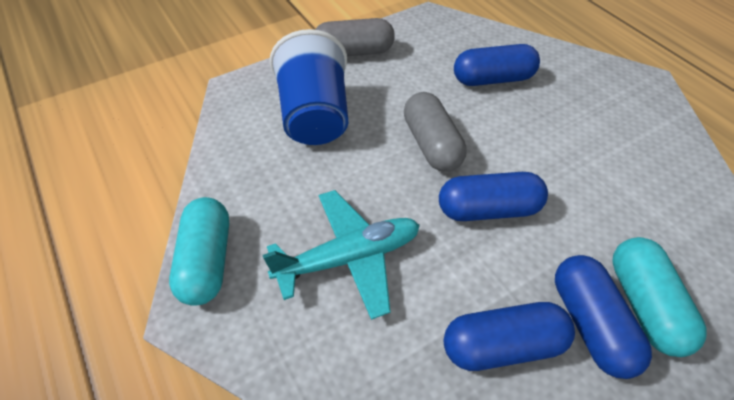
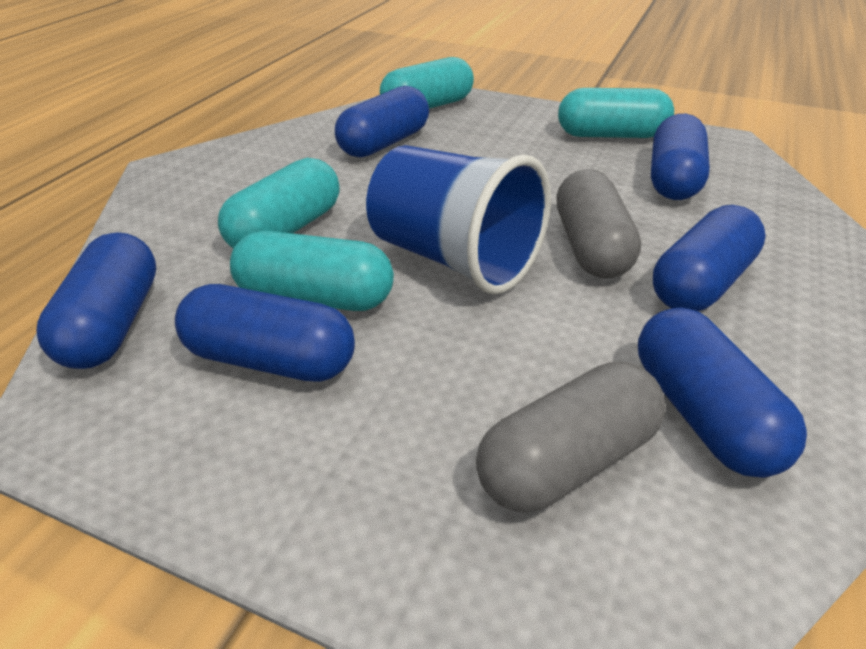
blue capsule: [439,172,548,221] [444,302,575,371] [454,44,540,86] [555,255,652,379] = 4 -> [36,232,157,369] [175,284,355,382] [335,86,429,158] [638,307,807,478] [651,114,710,200] [653,205,766,311] = 6
turquoise capsule: [169,197,229,306] [612,237,707,357] = 2 -> [218,158,340,249] [230,231,394,311] [380,57,474,109] [558,88,674,138] = 4
turquoise plane: [263,190,420,320] = 1 -> none = 0

